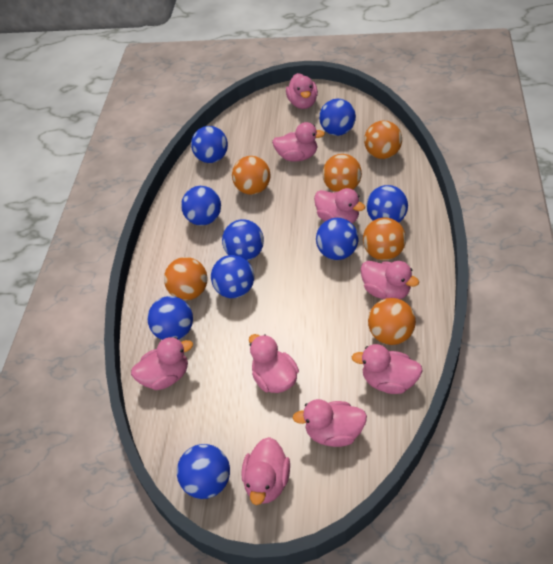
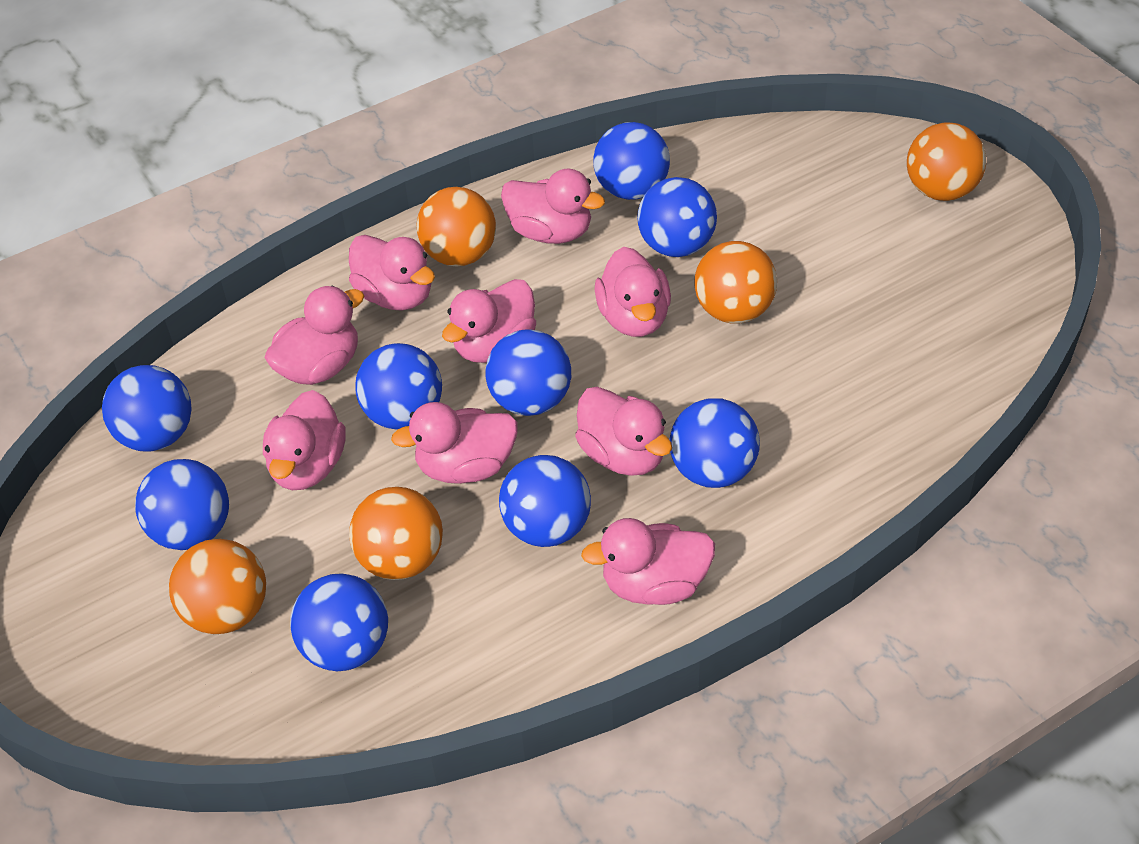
orange ball: [164,257,207,300] [232,156,270,195] [322,154,362,192] [363,218,406,260] [364,121,402,159] [368,298,416,345] = 6 -> [169,539,266,634] [349,487,443,580] [417,187,496,267] [694,241,777,324] [907,122,986,201] = 5

